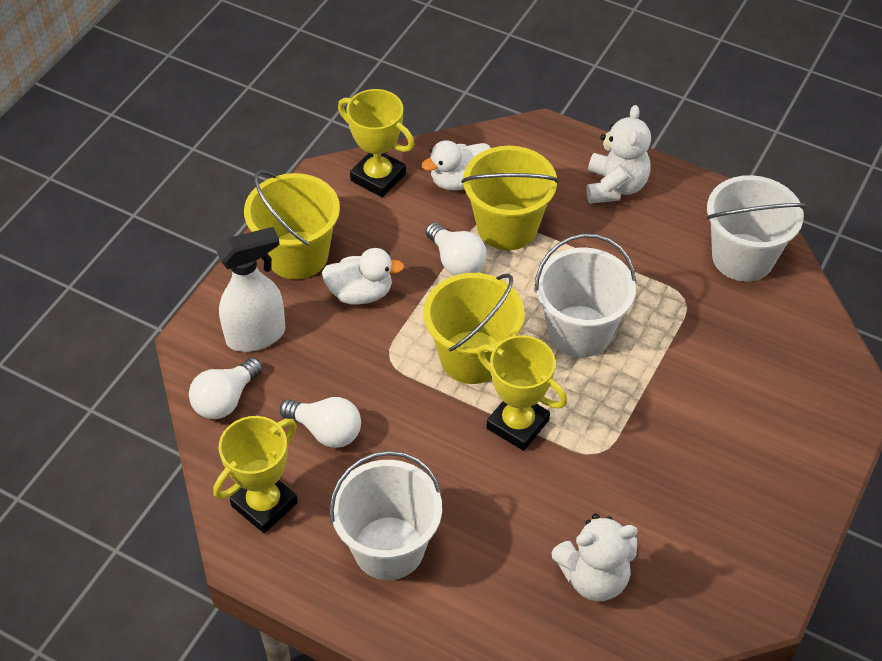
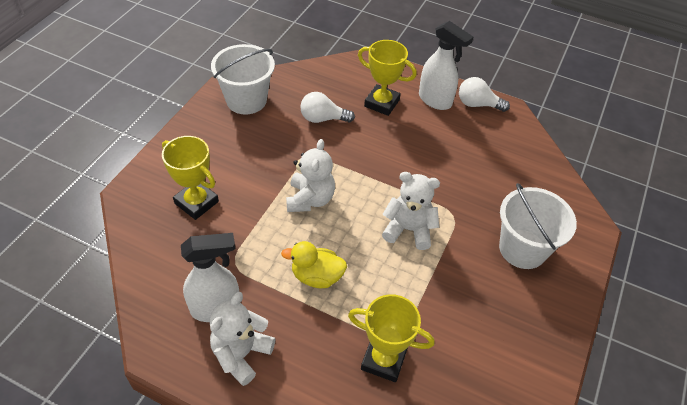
white bucket: [329,451,442,580] [534,234,636,357] [707,175,806,282] = 3 -> [211,44,275,115] [499,183,577,269] = 2
white duck: [322,248,405,305] [421,141,491,191] = 2 -> none = 0
white light bulb: [189,358,263,419] [280,397,361,448] [425,222,487,276] = 3 -> [300,92,355,123] [459,77,510,112] = 2
white spray bottle: [217,227,285,352] = 1 -> [181,233,239,322] [419,21,473,110] = 2
white teddy bear: [551,513,638,601] [587,105,651,204] = 2 -> [210,292,276,386] [286,139,335,212] [382,172,440,250] = 3
yellow bucket: [244,170,340,279] [424,273,525,384] [461,146,559,250] = 3 -> none = 0
yellow duck: none = 0 -> [281,241,347,288] = 1

